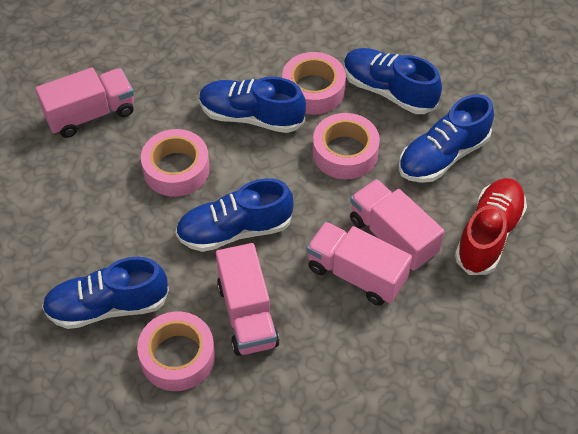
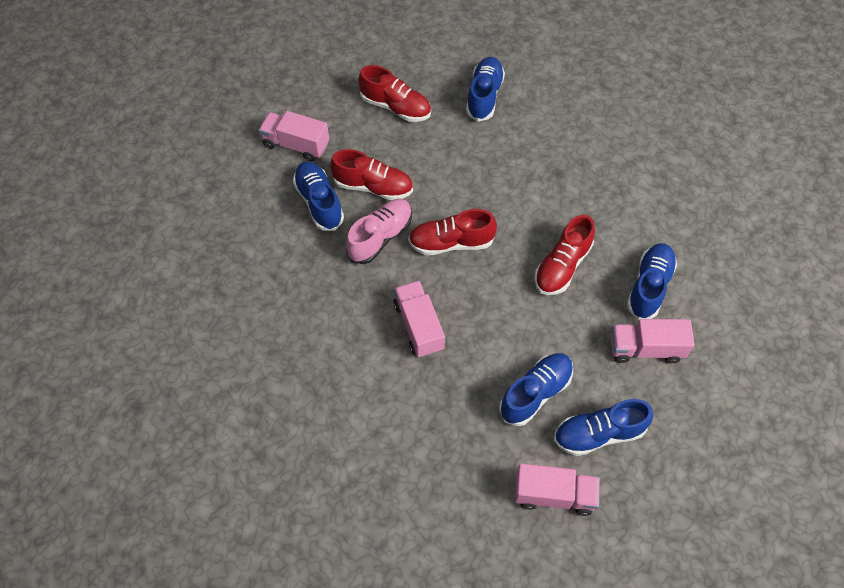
pink shoe: none = 0 -> [346,199,412,264] = 1
pink tape: [137,312,215,391] [141,129,210,197] [282,52,346,115] [313,113,380,179] = 4 -> none = 0
red shoe: [455,178,527,275] = 1 -> [330,149,413,200] [358,65,431,122] [408,209,497,255] [534,215,595,295] = 4

